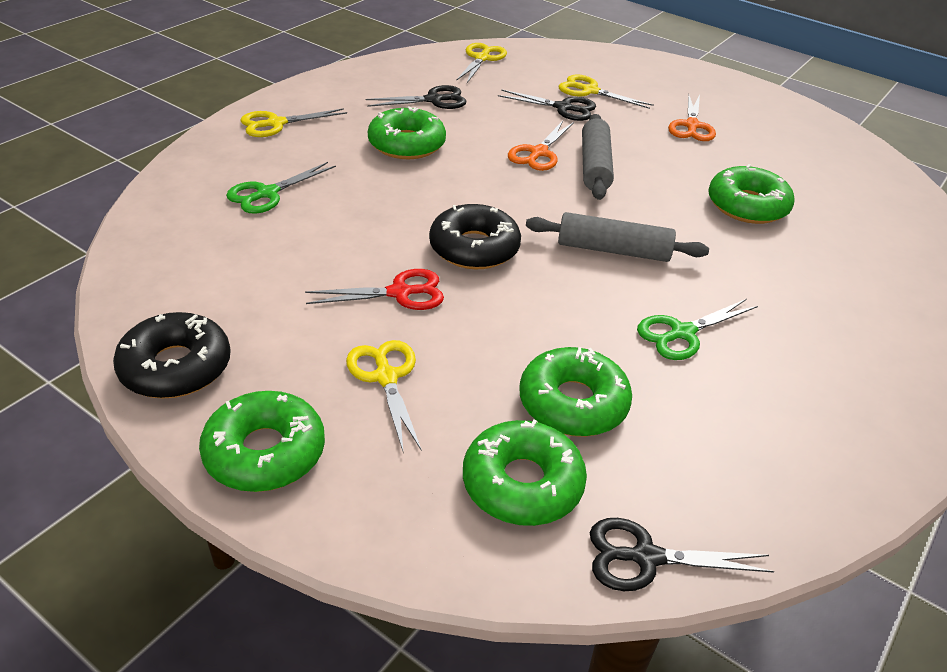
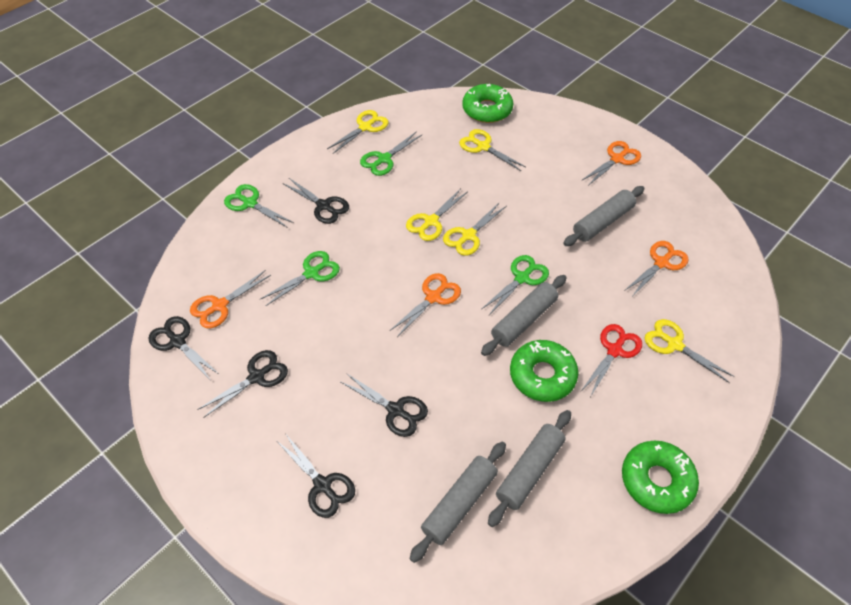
black donut: [113,312,231,399] [429,204,521,269] = 2 -> none = 0
black scissors: [365,85,466,109] [498,89,596,121] [590,518,774,591] = 3 -> [148,316,220,381] [197,350,288,418] [277,433,355,518] [284,178,349,224] [341,373,428,437] = 5
green donut: [199,391,325,492] [368,106,446,159] [463,420,587,526] [519,347,632,437] [708,164,795,224] = 5 -> [462,84,513,123] [510,340,579,402] [622,441,699,514] = 3
green scissors: [226,162,336,214] [637,299,758,360] = 2 -> [224,184,294,228] [261,251,340,306] [360,131,423,176] [482,255,549,315] = 4
grey rolling pin: [526,212,709,262] [582,114,614,200] = 2 -> [410,442,506,563] [481,275,567,356] [488,410,571,527] [563,186,644,246] = 4
orange scissors: [508,121,574,171] [668,94,716,141] = 2 -> [190,270,271,328] [391,273,461,337] [581,141,641,186] [624,241,689,298] = 4
yellow scissors: [240,108,347,137] [346,340,422,451] [457,43,507,83] [559,74,654,109] = 4 -> [327,110,388,154] [406,188,467,241] [443,202,506,256] [459,129,526,171] [645,319,734,383] = 5

